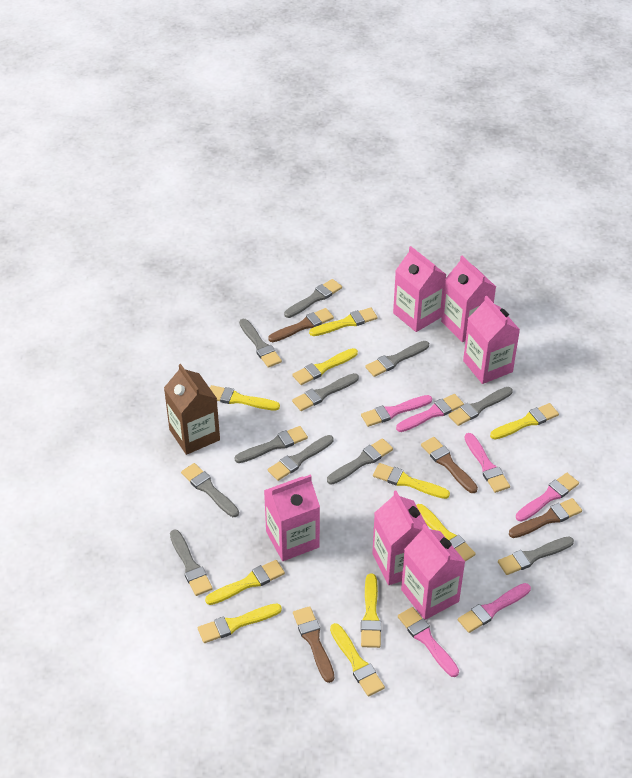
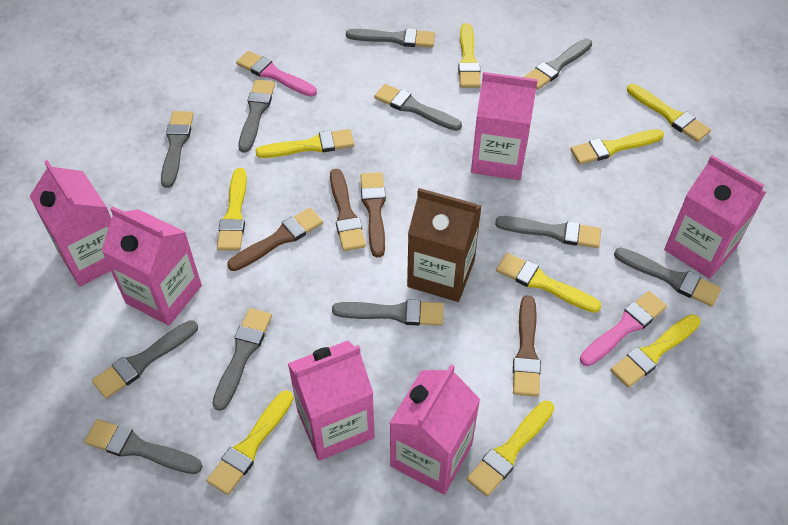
pink brush: [361,395,432,427] [396,394,464,432] [398,607,459,677] [458,583,531,633] [464,433,510,493] [516,473,579,522] = 6 -> [236,51,317,97] [580,291,667,366] = 2
yellow brush: [198,603,282,643] [205,560,285,605] [210,385,280,410] [292,348,358,385] [309,307,377,336] [330,623,385,696] [361,574,381,648] [373,463,450,499] [416,504,476,561] [490,403,559,439] = 10 -> [207,390,293,495] [217,168,247,251] [255,129,354,158] [458,23,481,88] [467,401,554,497] [496,253,601,313] [570,129,664,164] [611,314,701,388] [627,84,711,142] = 9

